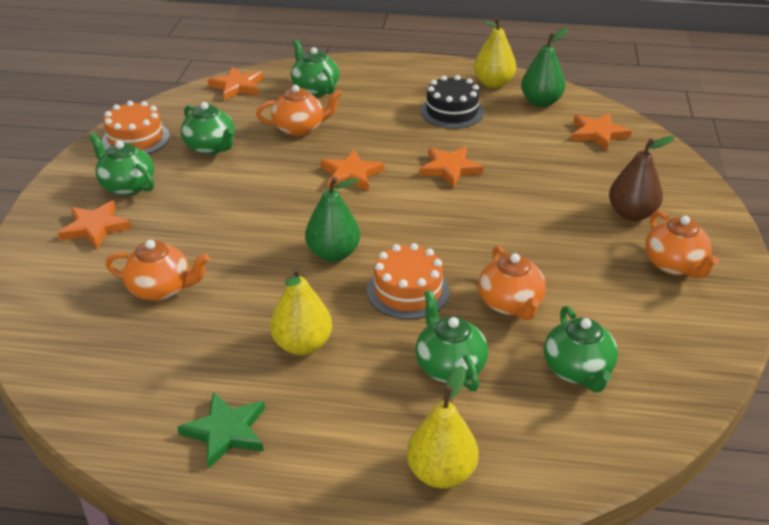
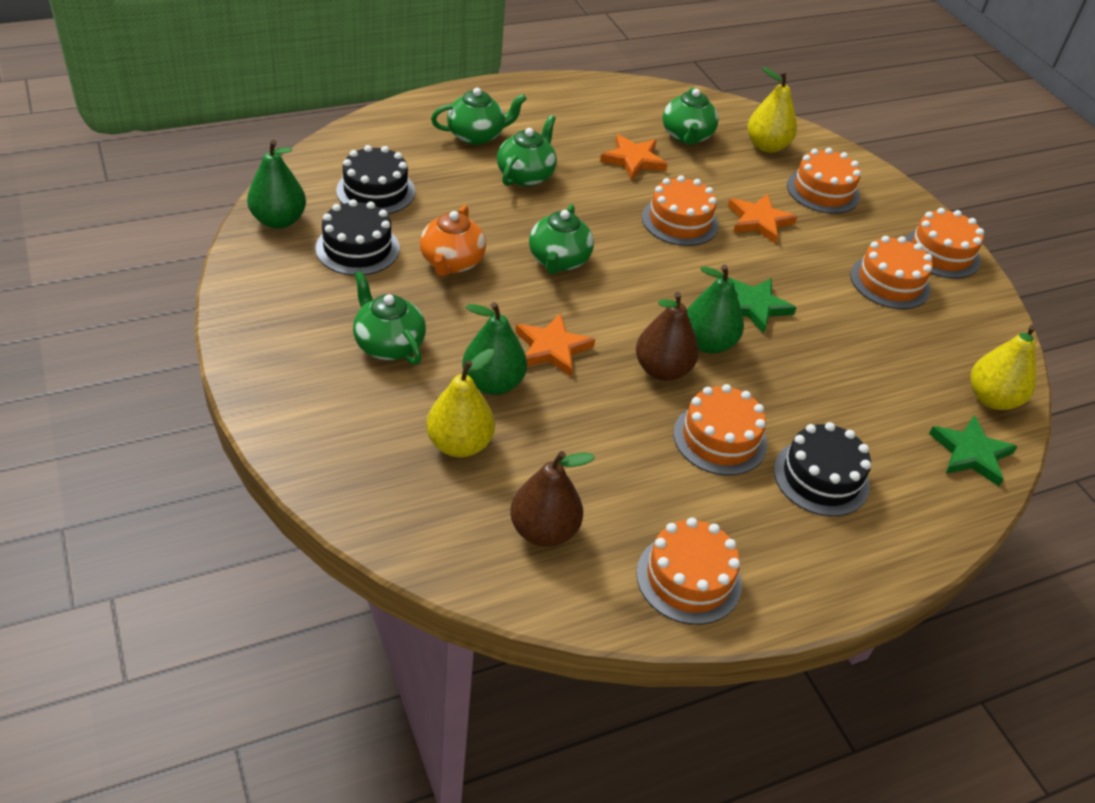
black cake: [420,75,484,129] = 1 -> [315,199,399,276] [336,145,415,214] [774,422,871,516] = 3
brown pear: [609,136,675,221] = 1 -> [510,451,595,547] [636,292,699,381] = 2
green pear: [305,177,360,262] [521,28,568,107] = 2 -> [247,140,306,229] [462,302,527,395] [687,265,744,354] = 3
green star: [177,392,265,468] = 1 -> [731,278,797,334] [929,415,1018,486] = 2
orange cake: [102,101,170,154] [367,243,450,320] = 2 -> [636,518,742,625] [642,175,719,246] [673,384,767,476] [787,148,861,214] [850,236,933,309] [906,208,984,279] = 6
orange star: [58,200,132,249] [208,67,263,100] [321,149,384,191] [419,147,484,188] [571,113,632,151] = 5 -> [515,313,595,377] [600,134,667,180] [728,194,798,244] = 3
orange teapot: [106,240,210,301] [256,85,342,136] [478,246,546,320] [645,210,719,278] = 4 -> [420,205,486,277] = 1

